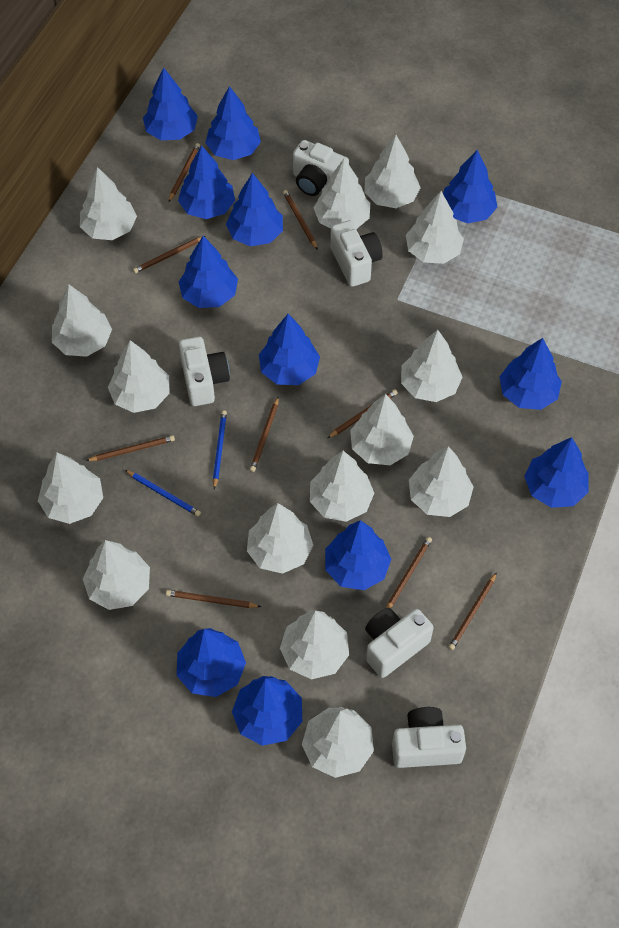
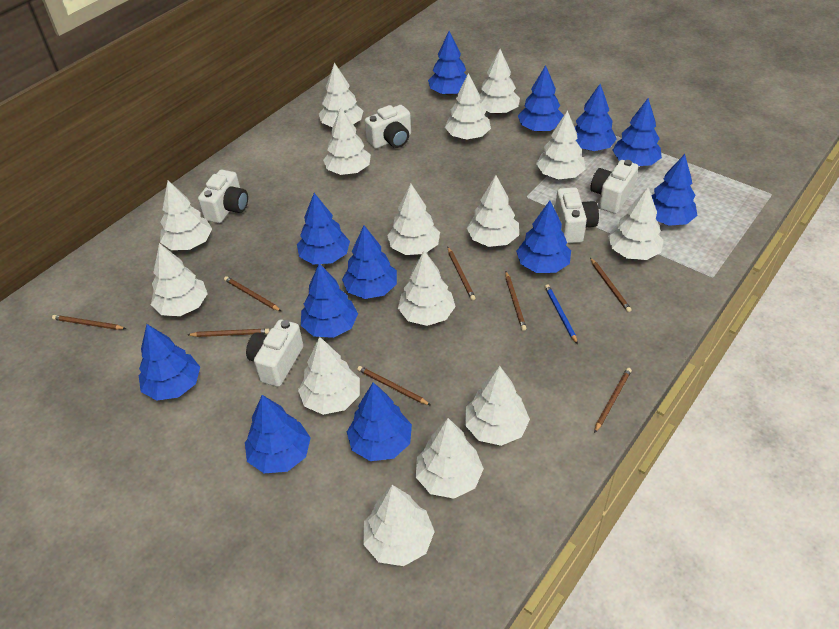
blue pencil: [125,470,201,517] [213,410,227,490] = 2 -> [545,284,578,345] = 1
brown pencil: [86,435,175,461] [133,236,206,273] [166,590,261,608] [169,143,200,202] [250,396,279,472] [283,190,318,250] [328,389,398,438] [386,537,432,608] [448,572,497,650] = 9 -> [52,315,126,330] [188,329,270,337] [224,276,281,311] [357,366,430,405] [448,247,475,300] [505,272,527,331] [590,258,632,312] [594,368,632,433] = 8

